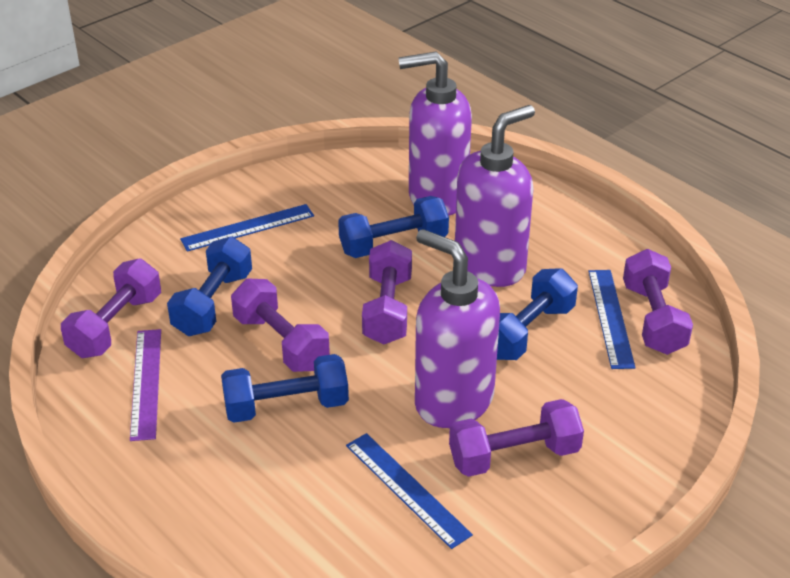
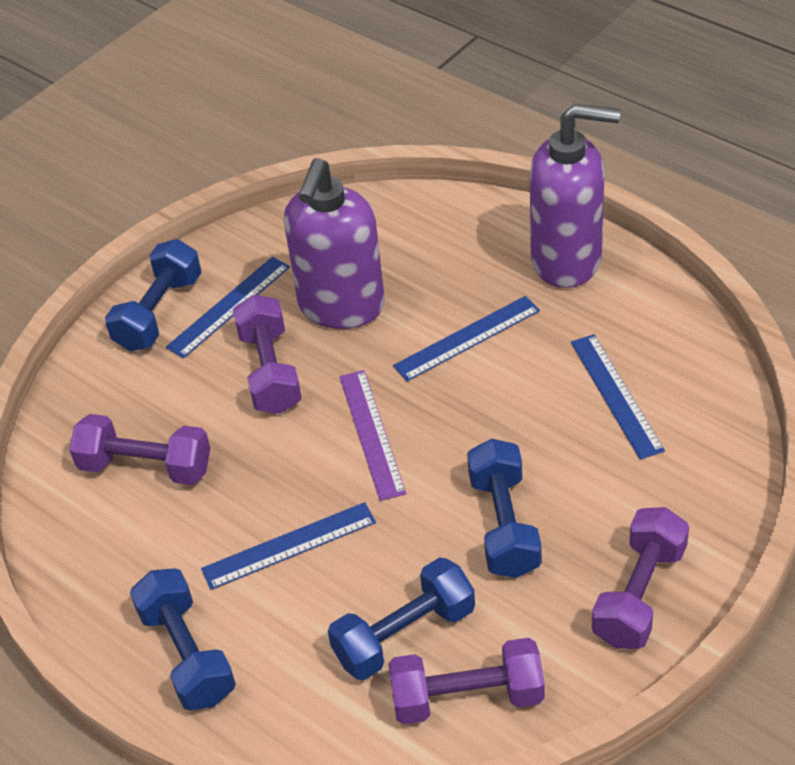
blue ruler: [180,204,314,252] [346,433,473,549] [588,270,636,369] = 3 -> [166,257,290,359] [201,502,376,590] [393,296,540,381] [571,334,665,460] = 4
purple dumbbell: [61,259,161,358] [231,278,330,372] [362,240,412,344] [449,399,584,477] [623,249,693,355] = 5 -> [69,414,210,485] [233,294,302,414] [388,638,545,724] [592,507,689,649] = 4
purple soap dispenser: [398,52,472,216] [415,229,500,428] [455,105,535,287] = 3 -> [284,158,385,329] [530,104,620,288] = 2

